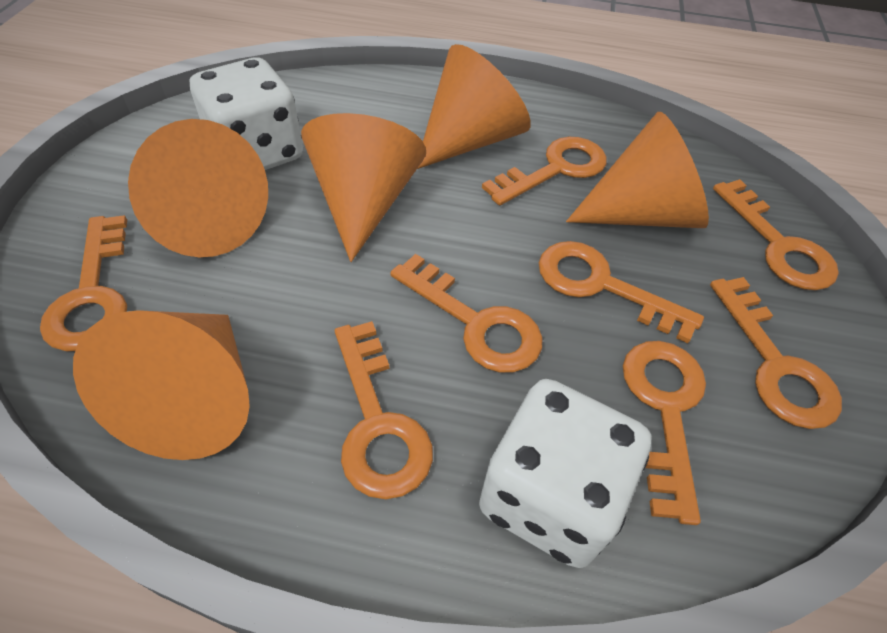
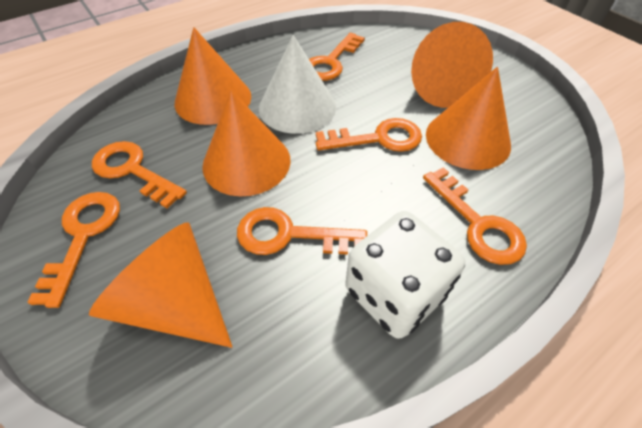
orange key: [40,215,127,351] [335,321,433,499] [390,254,543,373] [482,137,607,206] [539,241,704,343] [623,341,706,525] [710,277,842,429] [713,179,839,290] = 8 -> [27,192,120,308] [92,141,187,208] [237,207,367,255] [309,33,365,81] [316,118,422,152] [423,167,527,265] = 6
white cone: none = 0 -> [259,35,336,134] = 1
white dice: [190,57,303,170] [479,379,651,568] = 2 -> [345,211,465,339] = 1

